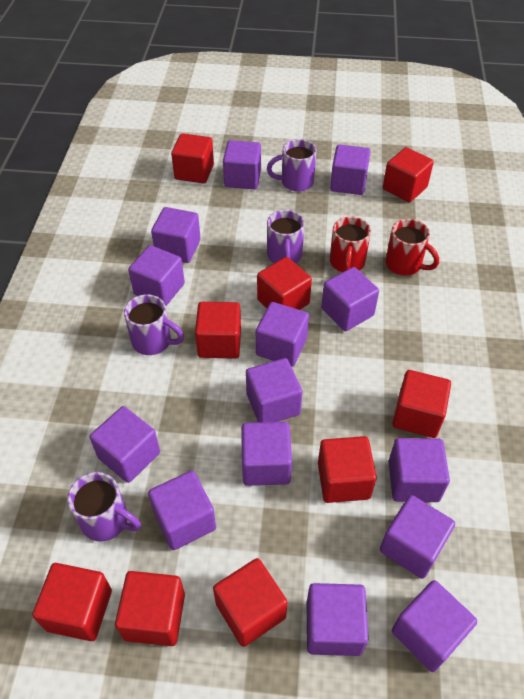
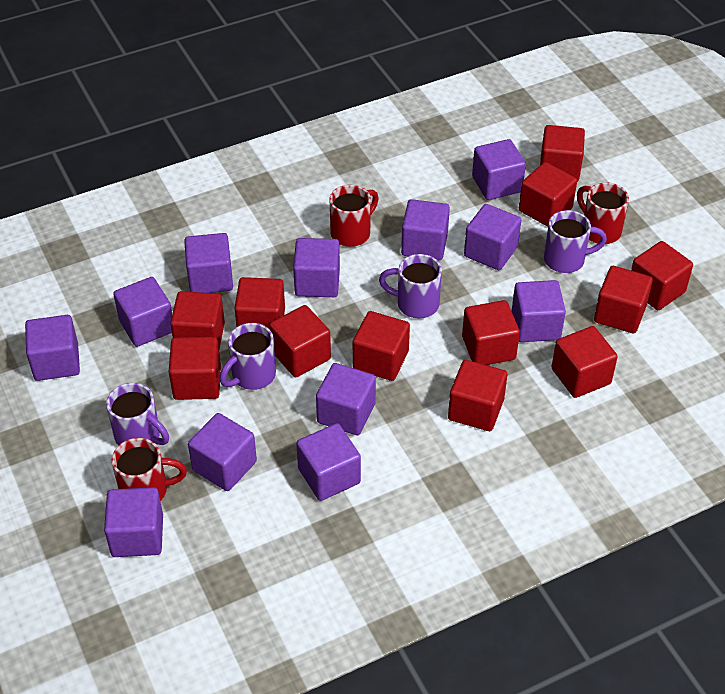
purple cube: [90,406,160,483] [128,245,185,306] [148,471,216,550] [151,207,201,263] [223,140,261,189] [241,422,292,486] [246,358,302,423] [256,302,309,367] [307,583,369,656] [321,267,379,331] [330,145,371,195] [380,495,455,579] [388,438,450,502] [392,580,477,672] = 14 -> [25,315,80,381] [104,487,163,557] [113,277,172,347] [184,233,233,293] [188,413,257,491] [293,238,340,297] [296,423,361,501] [316,363,376,435] [401,199,450,260] [464,204,521,270] [472,139,526,200] [512,280,566,342] = 12
red cube: [32,563,112,641] [115,571,185,646] [171,133,214,183] [195,302,241,359] [213,558,288,647] [257,257,312,310] [318,436,377,503] [383,147,434,202] [392,370,451,438] = 9 -> [169,337,221,400] [170,291,225,349] [235,277,285,330] [269,305,331,377] [353,311,410,381] [448,360,507,431] [462,300,520,365] [519,162,577,227] [540,125,585,182] [552,326,618,398] [594,266,653,334] [631,241,693,310] = 12
red mug: [330,216,371,272] [386,219,439,276] = 2 -> [112,438,187,501] [330,185,379,247] [577,182,629,244] = 3

